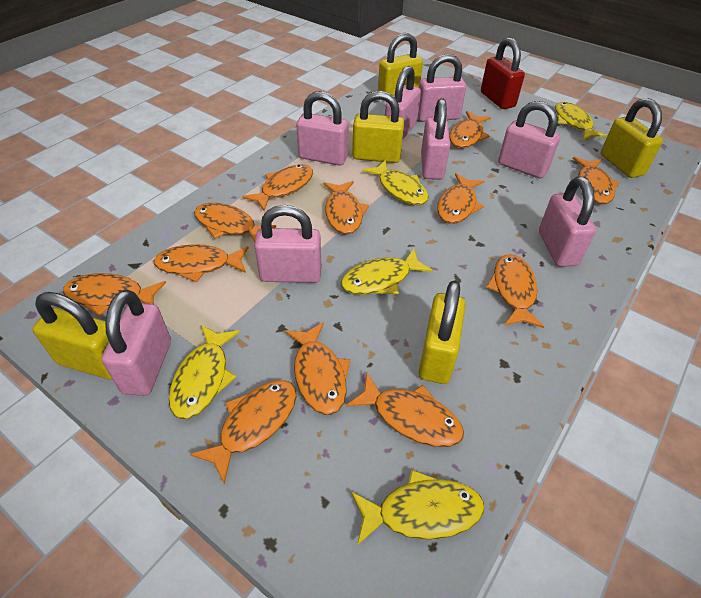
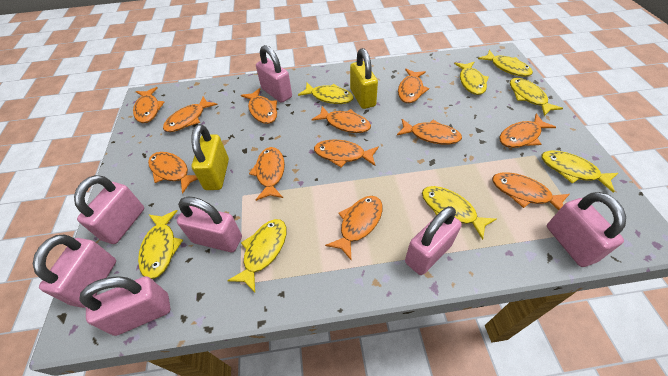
pink padlock: [102,290,171,396] [254,205,321,283] [296,91,349,166] [385,66,421,139] [418,54,466,122] [421,98,450,180] [498,101,560,178] [539,177,596,267] = 8 -> [33,235,116,308] [74,175,144,244] [80,276,171,336] [177,196,242,252] [256,45,292,103] [405,206,462,275] [547,192,626,267] = 7
red padlock: [481,37,525,109] = 1 -> none = 0
yellow fish: [169,325,240,419] [341,249,433,295] [351,470,484,545] [362,160,428,205] [555,102,608,140] = 5 -> [138,210,183,279] [227,219,287,292] [298,83,354,104] [422,186,497,240] [454,62,489,95] [478,50,533,77] [510,78,563,116] [542,151,618,193] = 8
yellow padlock: [32,292,112,380] [352,91,404,163] [378,33,423,96] [419,281,466,384] [601,98,663,178] = 5 -> [191,124,229,190] [350,48,378,109] = 2

